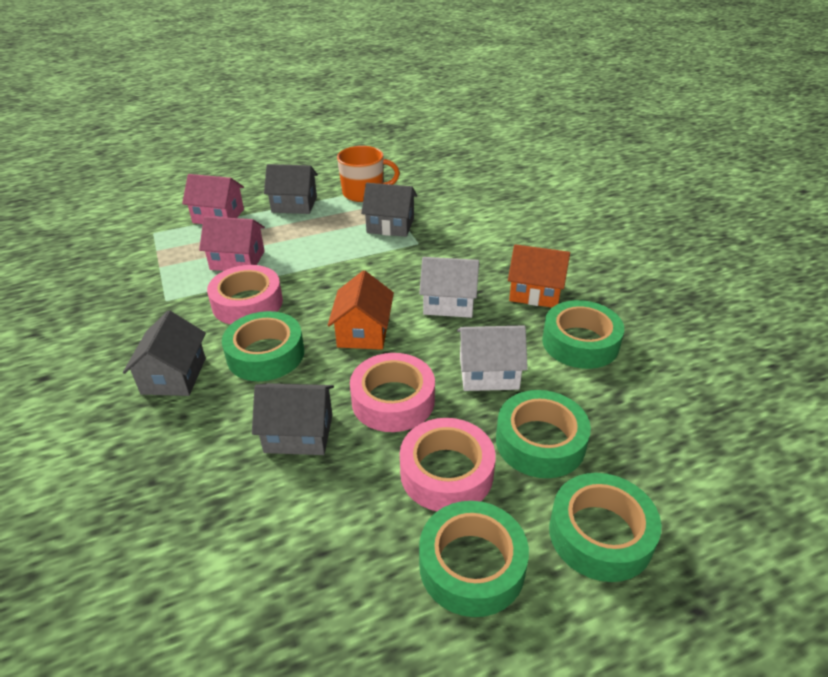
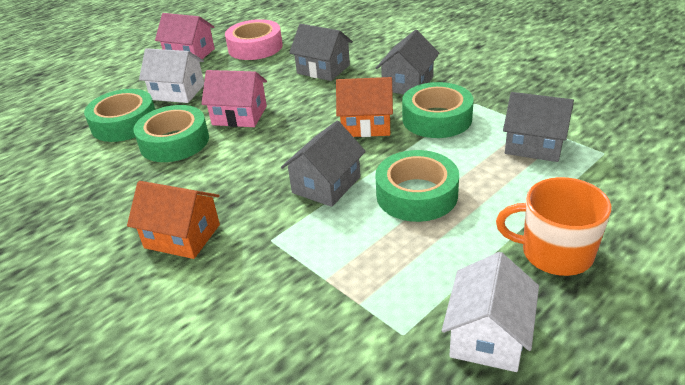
green tape: [222,311,304,381] [419,501,529,617] [496,390,591,478] [542,300,624,369] [549,473,661,582] = 5 -> [84,89,155,142] [133,105,209,162] [375,150,459,222] [402,82,473,138] = 4
pink tape: [207,265,283,325] [350,353,435,432] [400,418,496,511] = 3 -> [225,19,283,60] = 1

